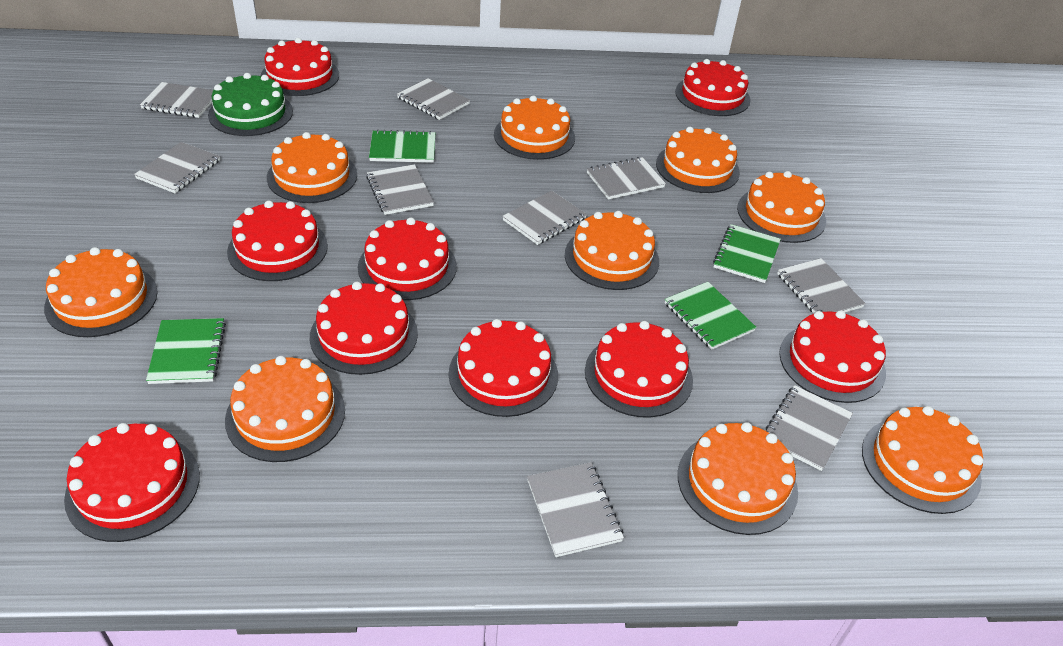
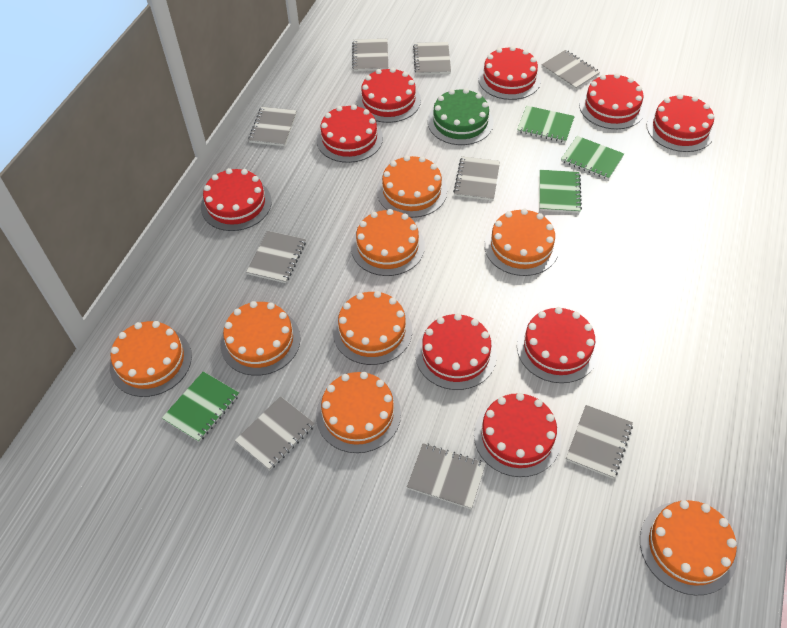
orange cake: [44,247,158,337] [225,356,345,462] [267,132,357,203] [494,95,575,160] [565,211,659,290] [656,127,740,193] [678,422,798,535] [737,171,826,243] [862,406,983,514] = 9 -> [110,321,192,397] [220,301,300,376] [316,372,401,453] [333,291,412,365] [351,209,425,276] [377,155,447,218] [484,209,559,276] [640,500,737,595] = 8

